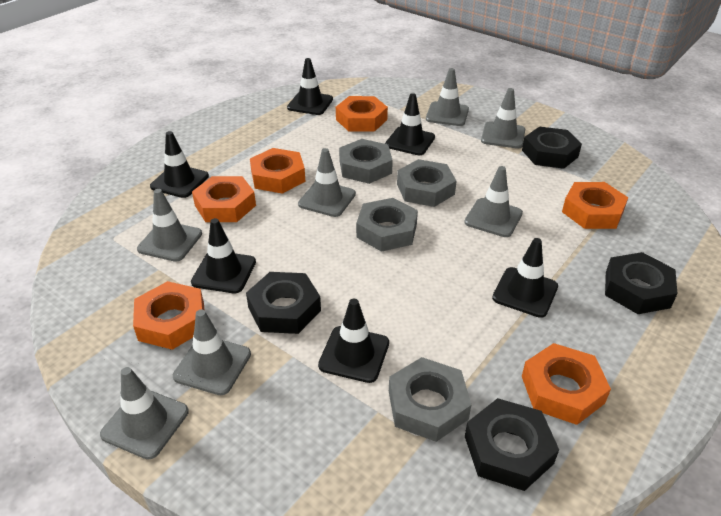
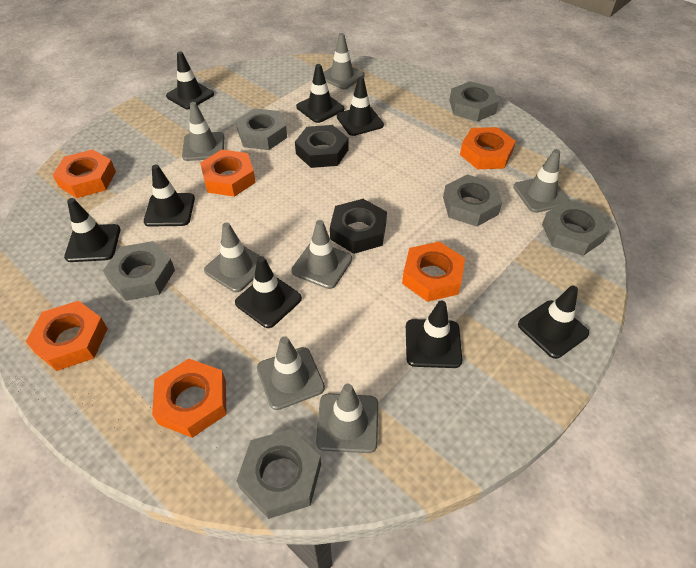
black nut: [246,272,321,334] [465,398,559,491] [522,127,582,169] [605,252,678,314] = 4 -> [295,125,349,168] [330,199,387,254] = 2
black traffic cone: [150,131,209,198] [191,218,256,293] [287,58,333,115] [318,299,389,383] [385,93,435,155] [492,238,558,318] = 6 -> [64,198,120,262] [144,165,195,227] [166,51,214,109] [235,256,302,328] [296,64,344,123] [337,77,384,136] [406,300,462,368] [518,285,589,359] = 8
grey nut: [339,139,393,184] [356,198,418,252] [389,357,471,442] [397,159,457,207] = 4 -> [103,241,175,301] [236,108,287,150] [237,429,321,519] [443,174,502,226] [449,81,499,122] [542,200,609,256] = 6

